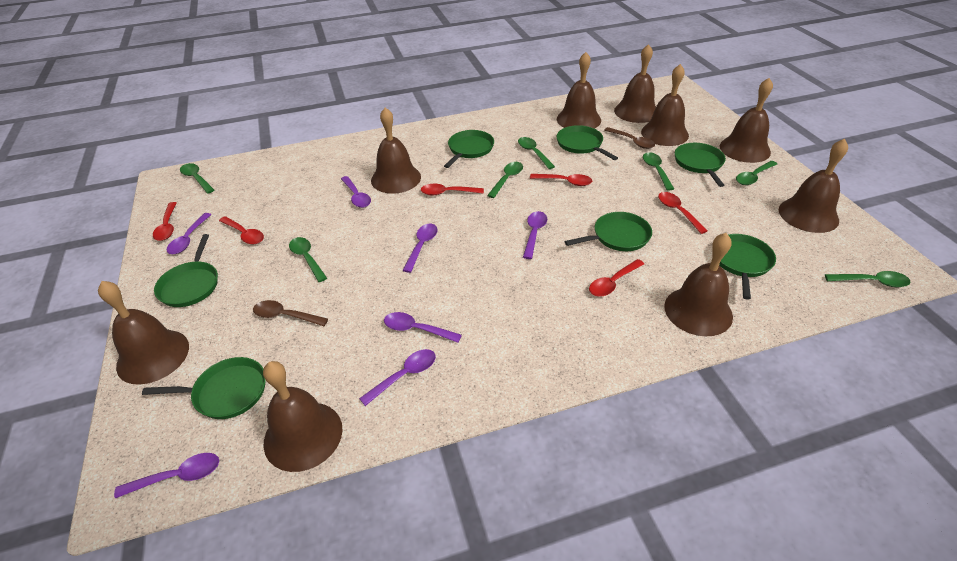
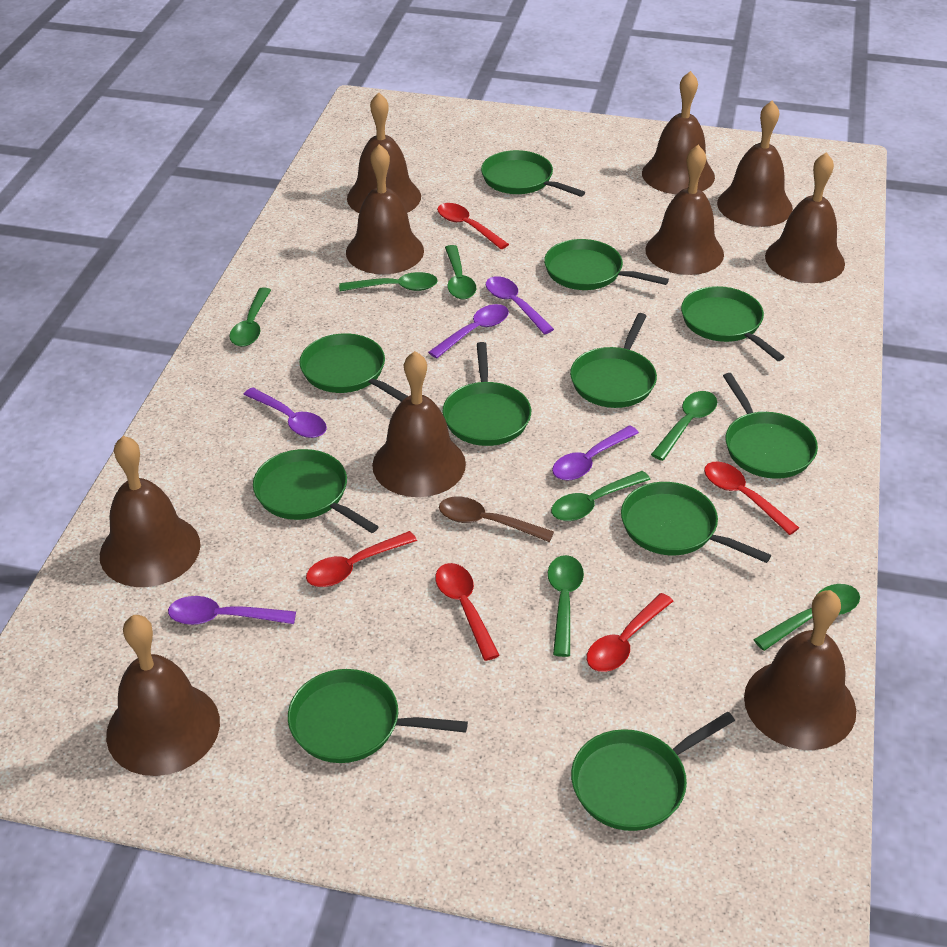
brown bell: [98,281,189,385] [263,361,342,472] [371,107,421,194] [557,52,601,129] [614,44,656,123] [641,64,689,146] [664,233,733,336] [720,78,773,163] [779,139,848,233] = 9 -> [100,436,201,587] [106,615,220,776] [346,144,424,274] [347,92,421,213] [372,351,466,497] [642,71,715,194] [645,145,724,275] [717,101,793,227] [744,590,856,750] [765,152,845,283] = 10
brown spoon: [253,300,328,326] [604,127,655,149] = 2 -> [439,497,554,542] = 1
green pan: [142,357,266,419] [154,234,218,307] [444,130,494,168] [556,125,618,160] [565,212,652,251] [675,143,726,187] [719,234,776,300] = 7 -> [253,449,379,533] [288,669,468,763] [299,333,408,402] [443,342,531,446] [481,150,585,197] [544,239,669,290] [570,313,657,408] [571,712,735,831] [621,482,771,563] [681,286,784,361] [723,373,818,479] = 11
purple spoon: [114,453,219,498] [167,213,212,254] [341,176,371,208] [359,349,436,406] [384,312,462,343] [402,224,438,273] [523,211,547,259] = 7 -> [168,596,296,625] [243,387,327,438] [428,304,509,359] [486,276,554,334] [552,425,639,481] = 5
red spoon: [153,202,176,241] [219,216,264,244] [421,184,484,195] [530,174,592,186] [589,259,644,297] [658,192,708,234] = 6 -> [306,531,417,587] [435,563,500,661] [437,203,509,249] [587,593,673,672] [704,462,799,535] = 5

